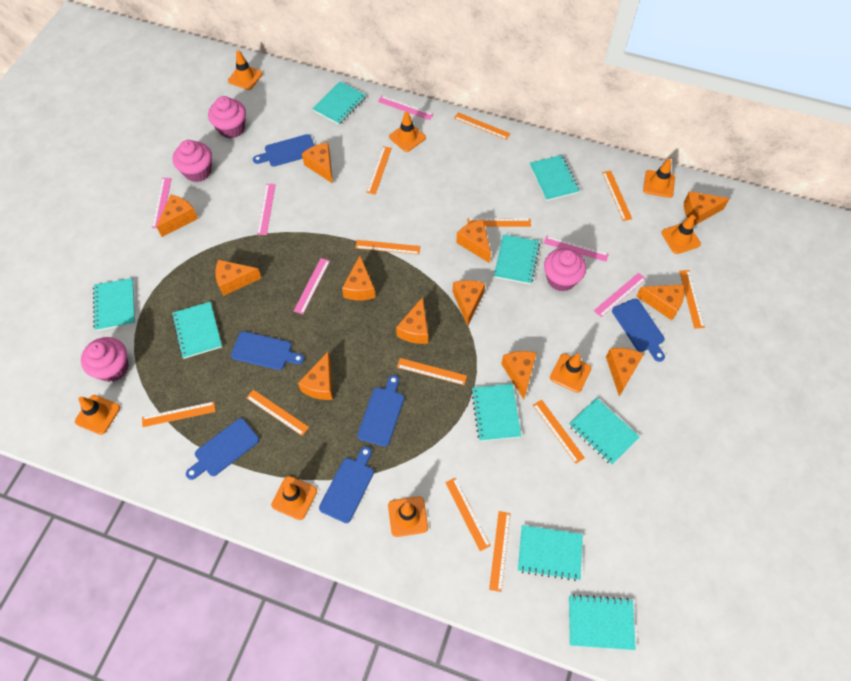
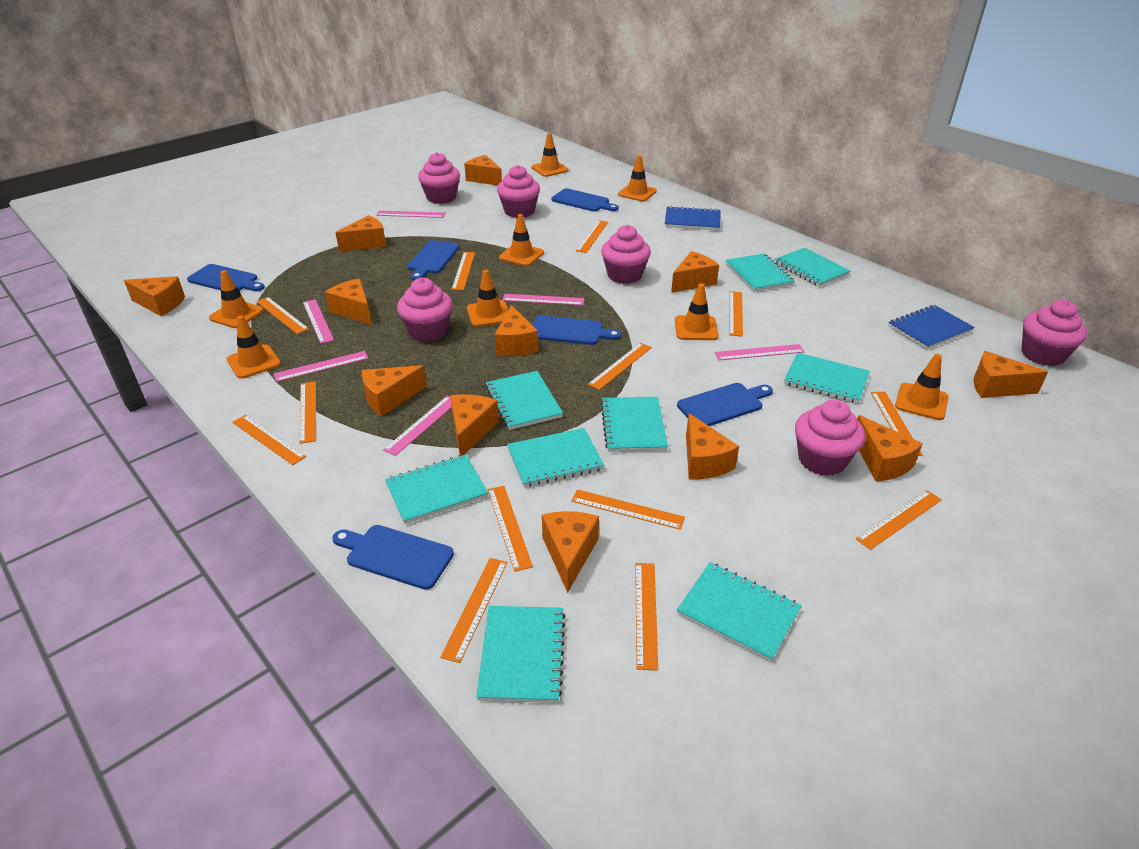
blue notebook: none = 0 -> [665,206,720,230] [888,305,974,350] = 2
orange ruler: [142,402,216,427] [246,390,309,436] [355,240,420,255] [366,146,392,195] [397,358,467,385] [445,477,491,551] [454,112,511,140] [467,218,531,227] [489,511,511,592] [533,400,585,464] [602,171,632,221] [679,270,705,329] = 12 -> [232,415,306,465] [256,297,309,334] [299,381,316,444] [440,558,507,663] [452,252,475,290] [488,486,533,572] [572,489,685,530] [576,220,608,253] [588,343,652,390] [635,563,658,671] [729,291,743,337] [856,490,942,550] [871,392,923,456] = 13
pink cupcake: [81,337,129,382] [173,140,212,182] [208,96,246,138] [544,248,586,291] = 4 -> [397,278,453,342] [418,152,460,204] [497,165,540,218] [601,225,651,284] [795,399,865,476] [1021,300,1087,366] = 6

